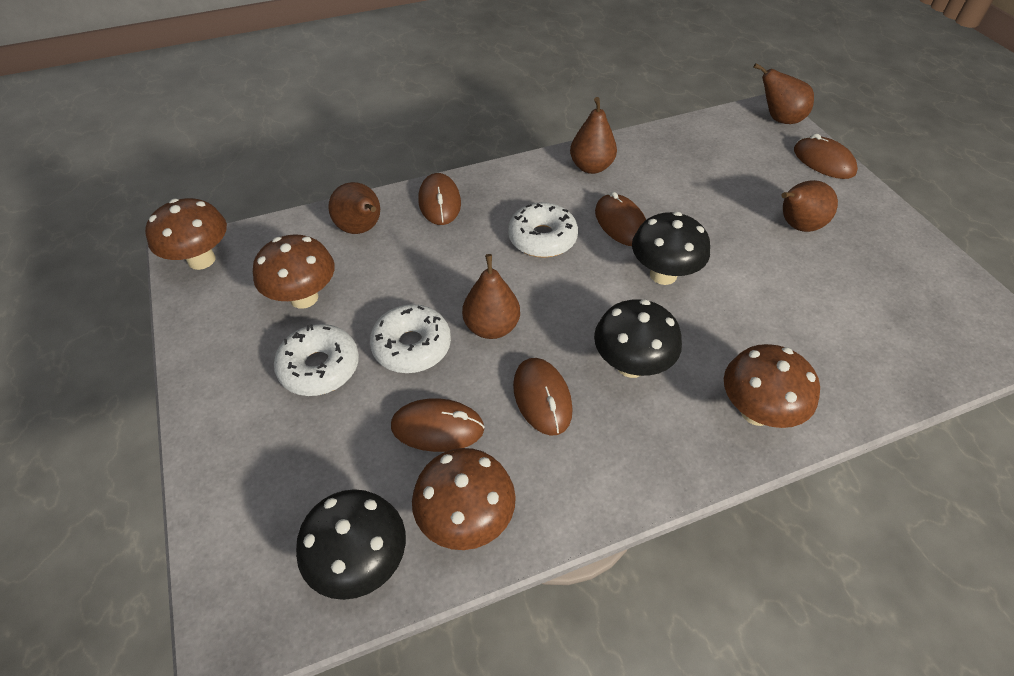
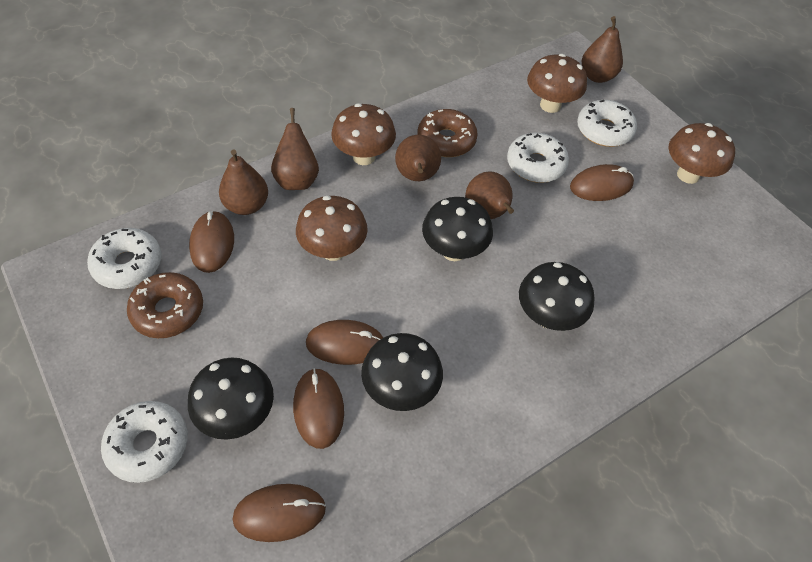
black mushroom: [296,489,406,600] [594,299,682,378] [632,212,710,285] = 3 -> [188,357,274,440] [361,333,443,411] [422,197,493,261] [519,262,595,331] = 4
brown donut: none = 0 -> [127,272,203,338] [417,109,478,157] = 2
white donut: [274,324,359,396] [370,304,451,373] [508,202,578,258] = 3 -> [87,228,162,289] [101,401,188,483] [507,133,569,183] [577,100,637,147] = 4

